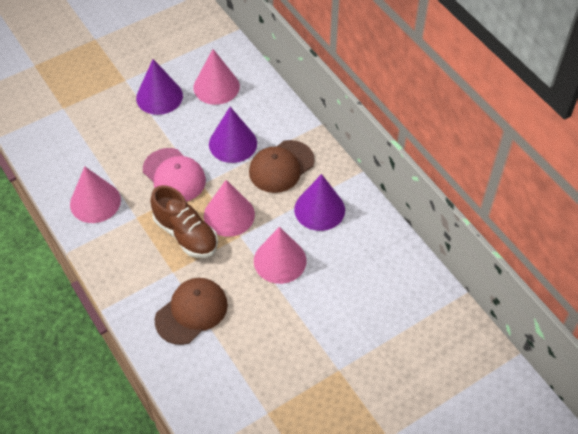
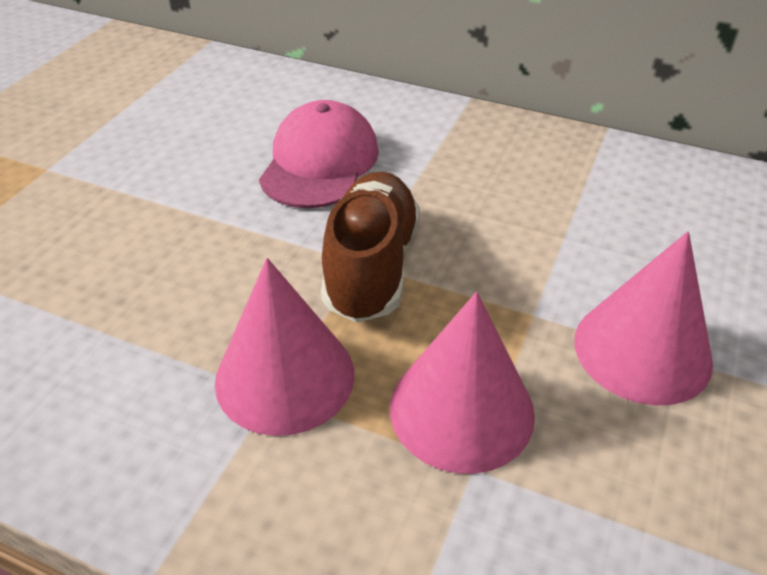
brown cap: [155,278,228,345] [249,140,315,193] = 2 -> none = 0
pink cone: [70,166,121,223] [193,49,240,105] [204,180,255,237] [254,227,306,284] = 4 -> [215,258,355,436] [390,292,535,474] [574,231,713,405] = 3
purple cone: [136,59,183,115] [209,107,257,163] [294,174,345,231] = 3 -> none = 0

